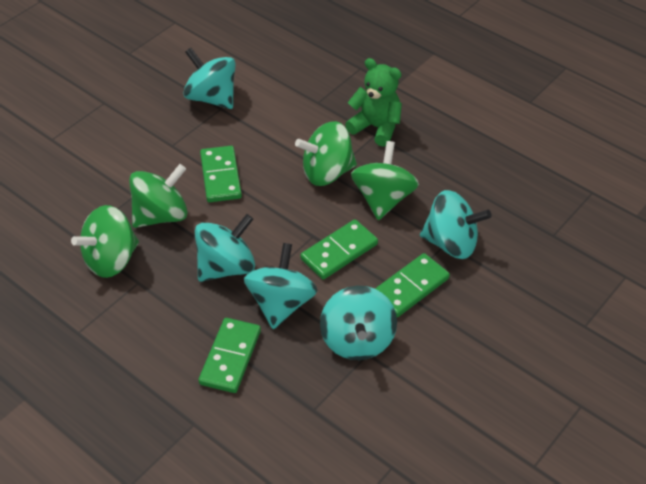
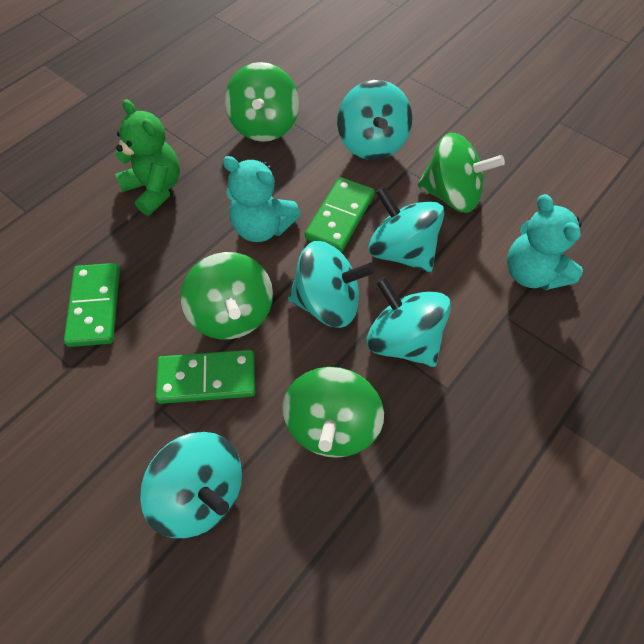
green domino: [198,318,261,393] [200,146,242,202] [300,219,378,280] [375,253,450,317] = 4 -> [64,263,120,347] [155,350,255,404] [305,177,375,252] = 3
turquoise teddy bear: none = 0 -> [223,156,301,242] [507,194,583,290] = 2

